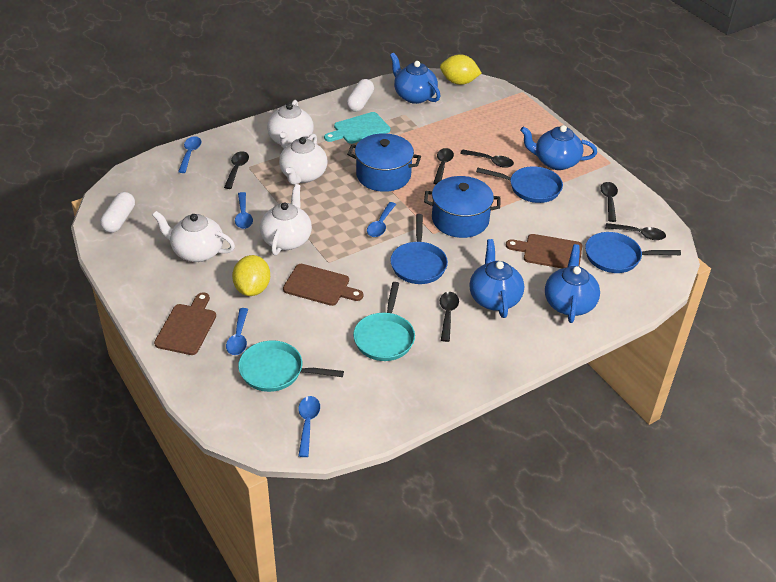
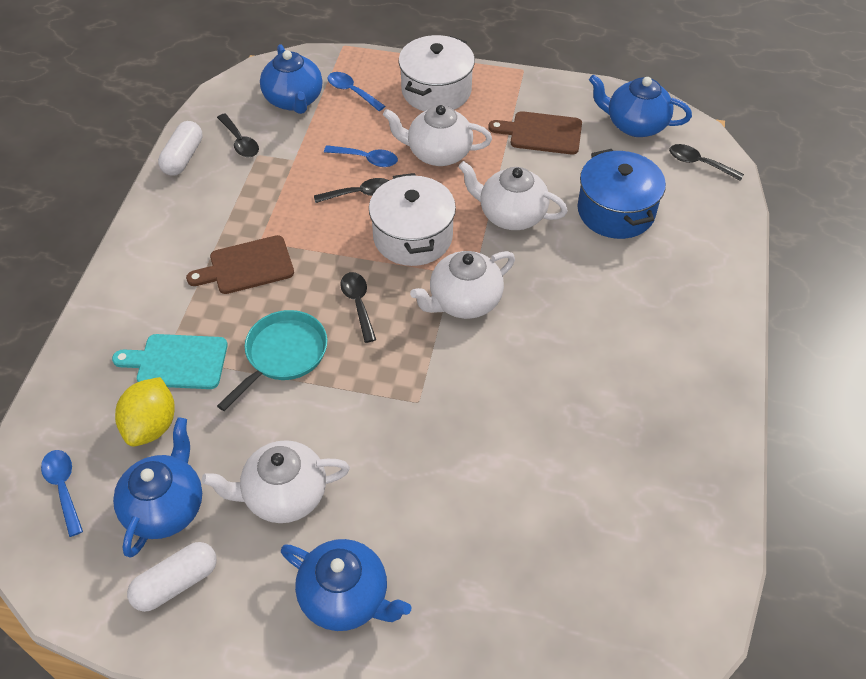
black spoon: [224,151,249,189] [433,148,454,184] [440,292,459,342] [460,150,514,168] [600,182,618,222] [605,223,666,240] = 6 -> [217,114,259,157] [314,178,389,203] [340,272,376,343] [669,144,744,181] = 4
blue pan: [390,214,448,284] [476,166,563,203] [585,232,681,273] = 3 -> none = 0
blue pot: [347,133,421,192] [424,176,500,238] = 2 -> [577,149,666,239] = 1
blue spoon: [178,136,201,173] [226,308,248,355] [235,192,253,229] [298,396,320,457] [367,202,396,237] = 5 -> [41,450,83,537] [324,145,398,167] [327,72,385,111] = 3
brown cutting board: [154,292,216,355] [283,264,364,306] [506,234,582,268] = 3 -> [186,235,294,294] [488,111,582,155] = 2
turquoise pan: [238,340,344,392] [353,282,415,361] = 2 -> [217,310,327,411] = 1
white pot: none = 0 -> [369,173,456,266] [399,35,475,111] = 2
yellow lemon: [232,255,270,296] [440,54,482,85] = 2 -> [115,377,175,447] = 1

